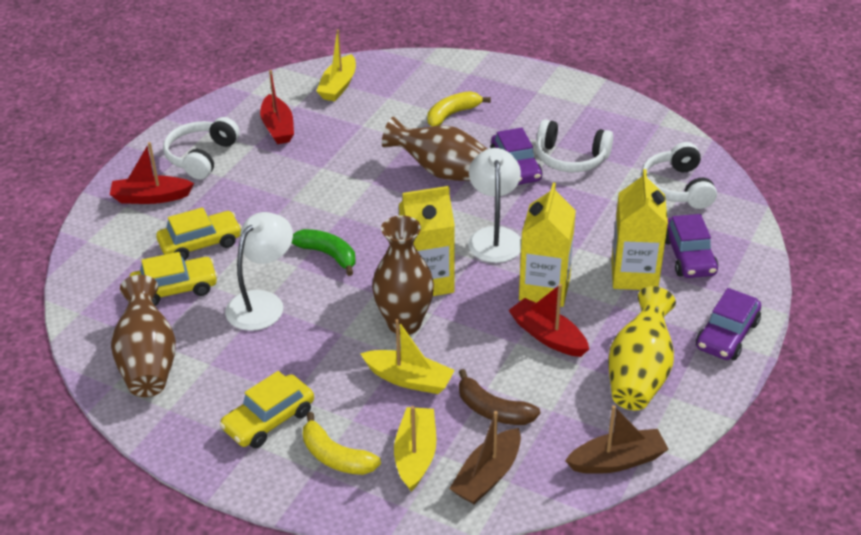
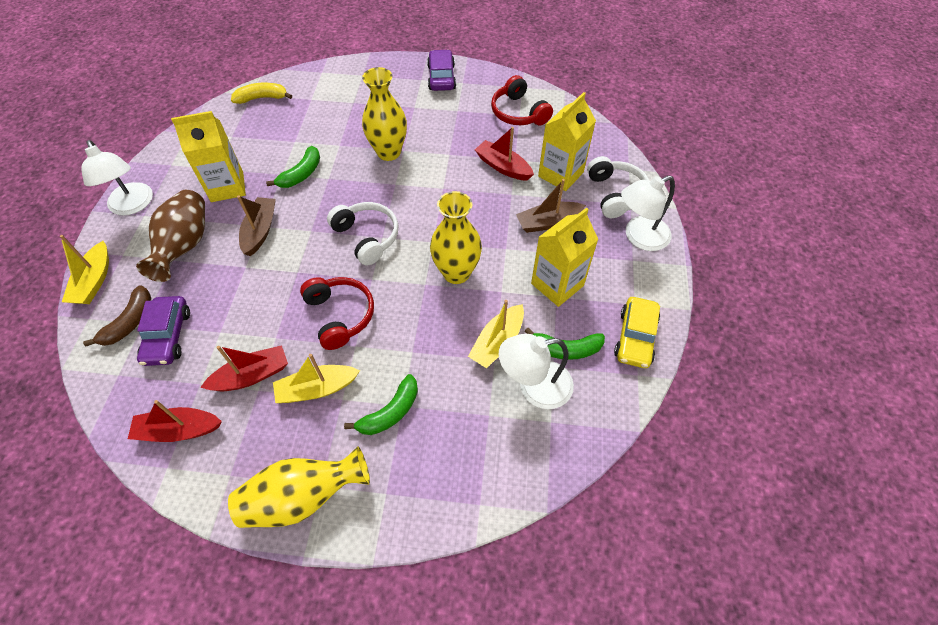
brown vase: [111,275,176,397] [372,215,434,335] [382,116,487,181] = 3 -> [136,190,205,282] = 1
green banana: [292,229,355,276] = 1 -> [266,146,320,188] [344,374,418,435] [524,328,605,360] = 3
purple car: [490,128,542,185] [665,214,718,278] [696,288,761,360] = 3 -> [137,296,190,366] [427,49,456,91] = 2
red headphones: none = 0 -> [300,277,374,350] [491,75,553,125] = 2
white headphones: [163,117,240,179] [536,119,613,172] [641,142,717,209] = 3 -> [327,202,399,265] [587,156,649,218] = 2
white lamp: [225,212,293,331] [468,148,522,263] = 2 -> [81,140,153,215] [499,334,574,409] [621,176,675,251] = 3
yellow banana: [303,412,381,475] [427,91,491,126] = 2 -> [231,83,292,104] = 1
yellow car: [129,252,218,306] [156,207,242,260] [220,371,314,448] = 3 -> [614,297,660,368] = 1
yellow vase: [608,286,676,410] = 1 -> [228,446,370,528] [362,67,407,161] [430,191,482,284] = 3

